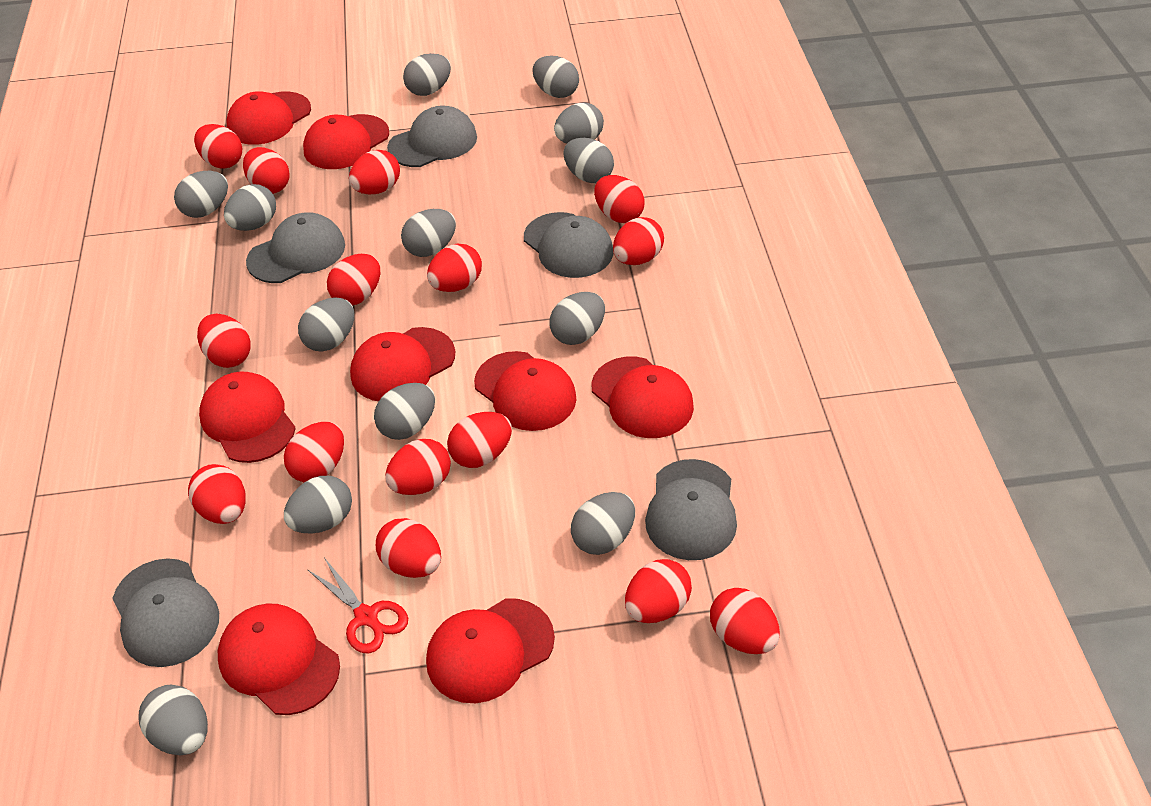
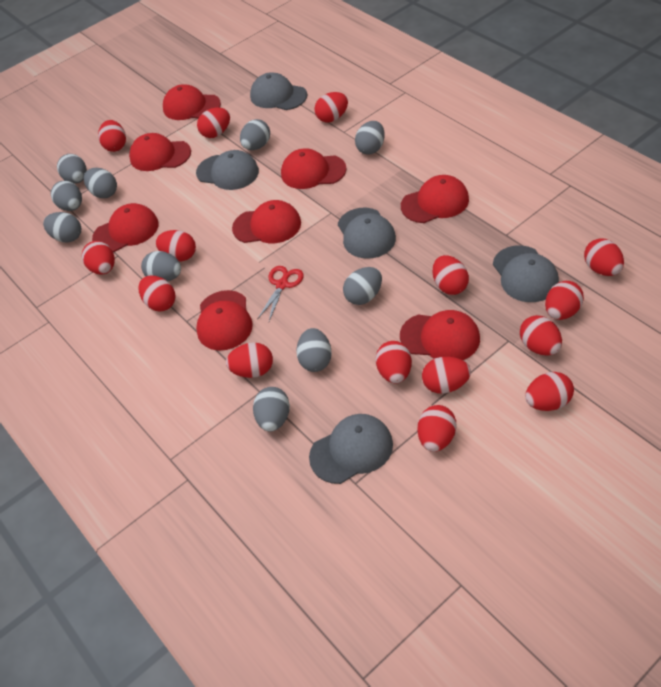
grey egg: [138,684,208,755] [174,171,228,218] [224,184,276,231] [284,476,352,533] [298,297,354,352] [374,383,435,440] [401,209,456,257] [403,53,451,96] [532,56,579,98] [550,292,605,345] [554,103,604,144] [563,138,614,183] [571,492,635,555] = 13 -> [43,212,81,243] [51,180,82,211] [57,154,87,184] [84,168,117,198] [141,251,181,281] [240,119,270,150] [253,387,290,432] [296,328,332,372] [343,267,382,305] [355,121,385,155] = 10

